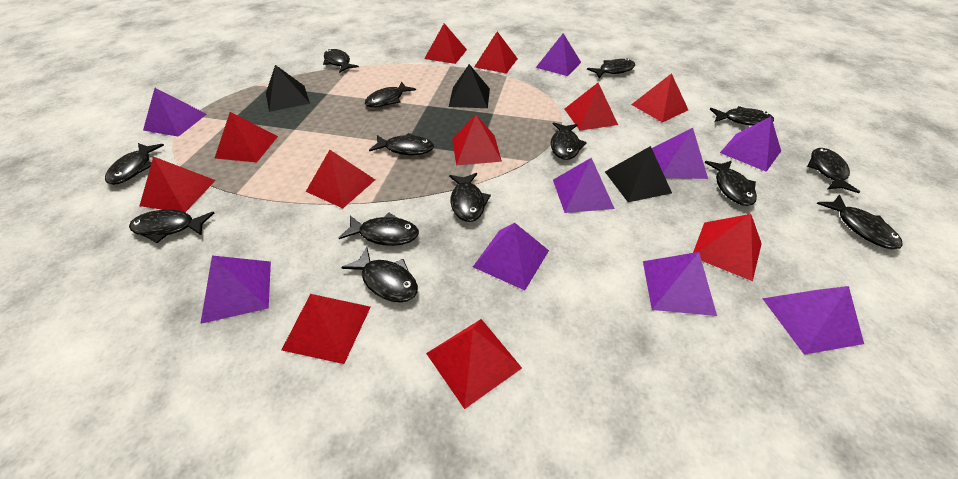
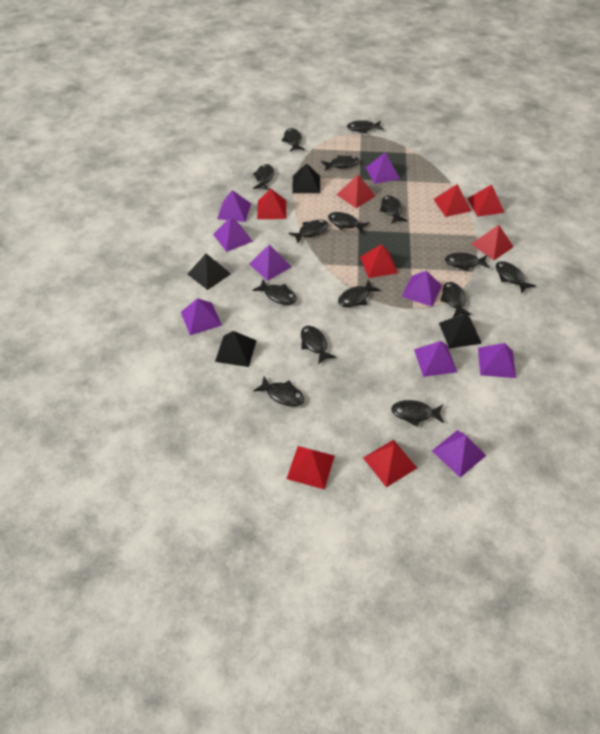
black fish: [105,143,164,185] [129,209,214,243] [323,49,359,73] [339,213,419,246] [341,247,418,302] [365,82,416,107] [369,133,434,155] [449,173,491,222] [551,122,587,160] [587,58,635,78] [704,161,757,206] [710,106,774,126] [807,148,860,193] [817,195,903,249] = 14 -> [251,164,274,190] [253,279,297,305] [254,376,304,406] [282,128,305,152] [288,220,329,243] [301,326,336,364] [321,155,360,171] [328,212,369,234] [338,280,381,307] [347,120,384,134] [380,195,407,224] [391,400,444,427] [440,282,472,317] [445,253,490,272] [496,261,536,293] = 15
black pyramid: [266,65,310,112] [449,64,490,108] [605,146,672,202] = 3 -> [188,254,231,290] [215,331,257,367] [292,163,320,193] [439,313,482,348] = 4
red pyramid: [140,156,216,212] [215,112,278,162] [282,294,371,364] [306,150,375,208] [424,23,467,64] [426,319,522,409] [452,115,502,165] [474,31,518,73] [565,83,618,131] [631,73,688,122] [693,214,762,281] = 11 -> [257,189,286,219] [287,446,335,490] [337,175,376,208] [360,244,398,278] [363,440,417,487] [433,184,471,217] [467,185,505,217] [471,225,513,260] = 8

